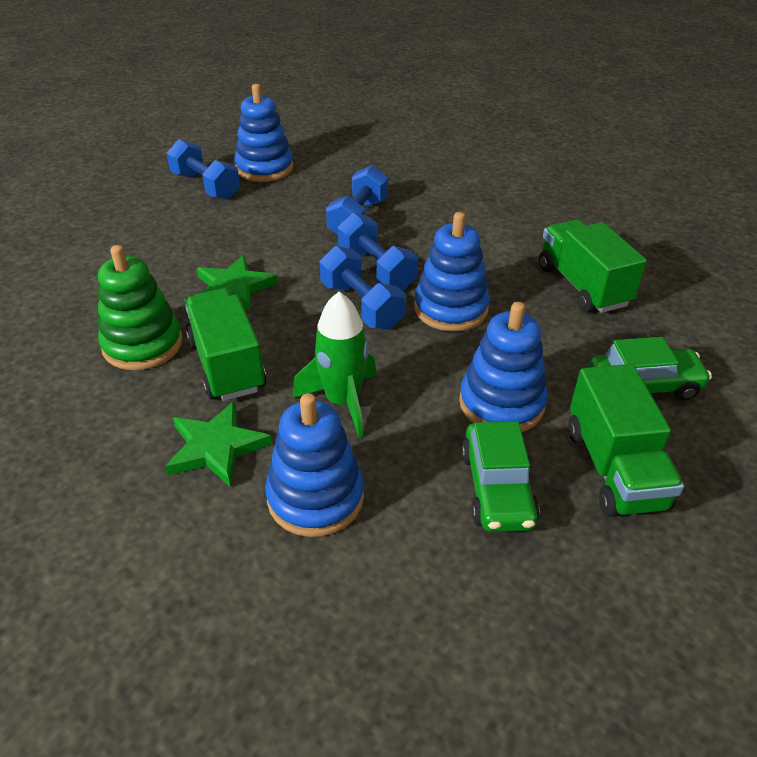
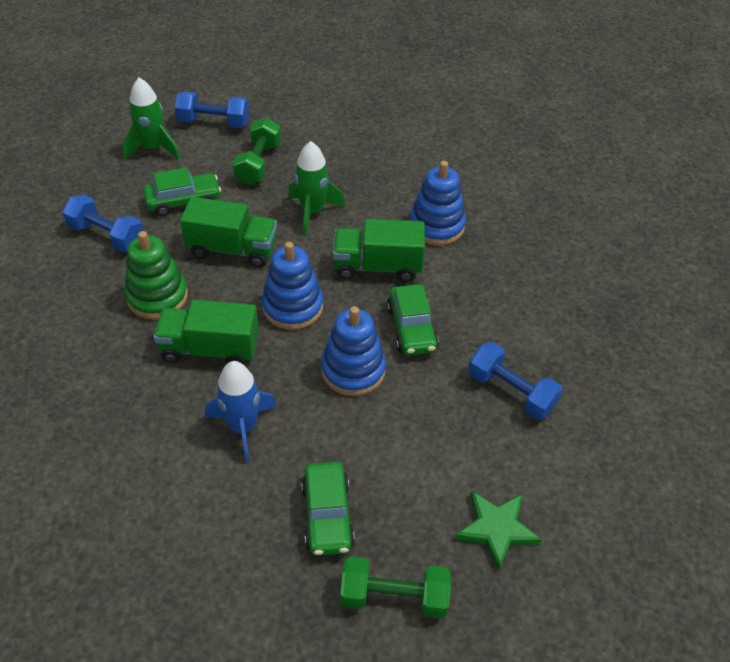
blue dumbbell: [167,139,240,200] [320,246,406,330] [326,165,388,235] [338,213,418,291] = 4 -> [62,195,143,252] [175,91,249,128] [468,342,562,420] = 3
blue rocket: none = 0 -> [205,361,277,463] = 1
blue stacking toy: [234,84,294,182] [265,393,364,537] [414,212,490,331] [459,302,548,432] = 4 -> [262,242,323,330] [321,306,386,396] [409,161,466,246] = 3
green car: [461,421,540,532] [588,337,712,401] = 2 -> [143,168,221,216] [301,462,355,556] [387,284,439,355] = 3
green dumbbell: none = 0 -> [232,117,281,185] [340,557,451,619] = 2
green rocket: [292,292,377,438] = 1 -> [122,78,180,160] [288,141,345,235] = 2
green star: [165,401,272,488] [197,255,278,312] = 2 -> [455,491,542,571] = 1

